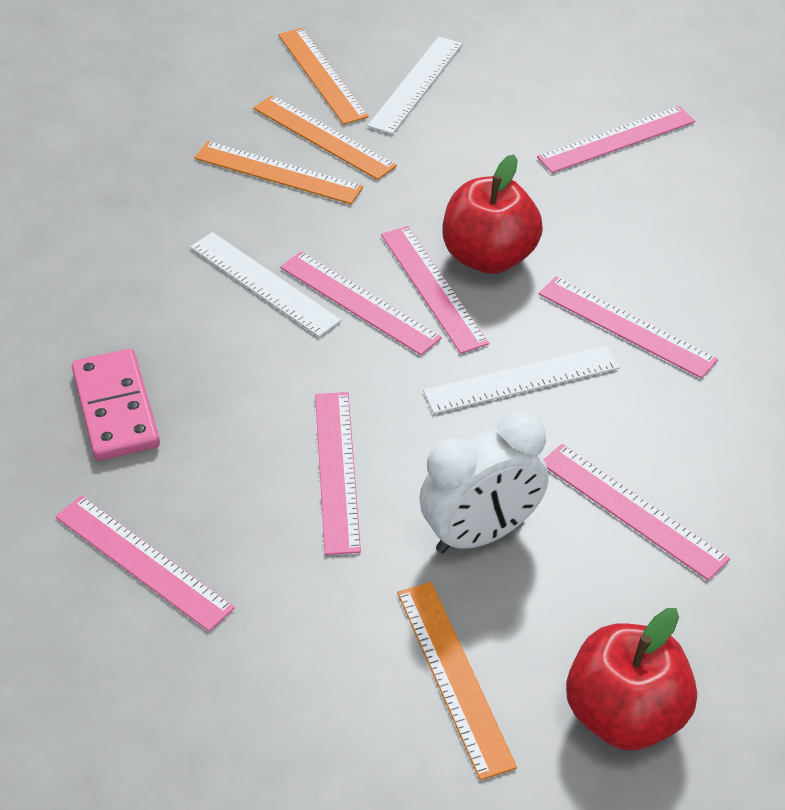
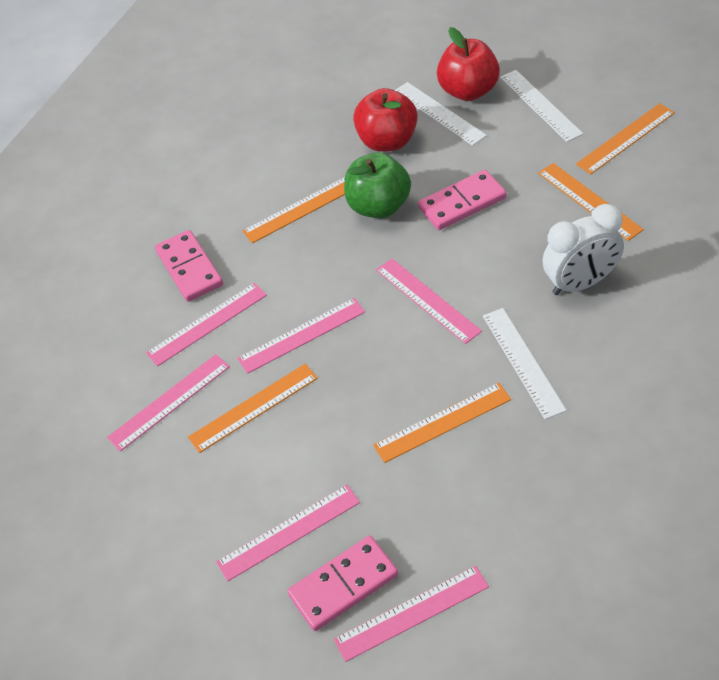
green apple: none = 0 -> [344,152,411,218] = 1
orange ruler: [194,141,363,204] [253,95,397,180] [278,28,369,125] [397,582,517,780] = 4 -> [188,364,318,453] [243,177,345,243] [373,383,511,463] [538,163,644,241] [576,103,675,174] = 5
pink domino: [72,349,160,461] = 1 -> [155,230,223,302] [287,536,398,631] [418,170,506,230] = 3
pink ruler: [56,496,235,631] [280,251,442,355] [315,392,361,555] [381,226,489,354] [537,106,695,173] [538,277,718,379] [543,444,730,580] = 7 -> [107,354,230,452] [146,283,267,366] [216,485,360,581] [237,298,365,374] [334,566,489,662] [376,258,482,344] = 6

